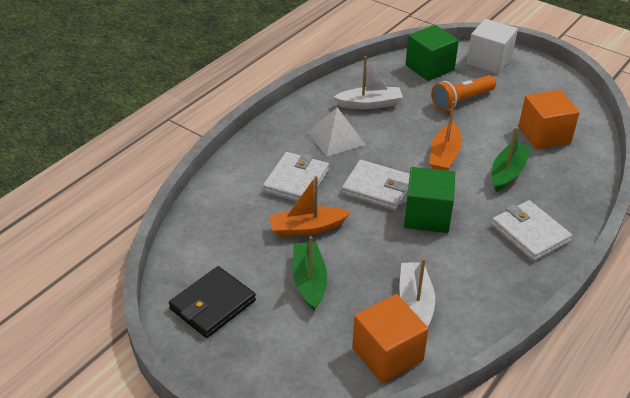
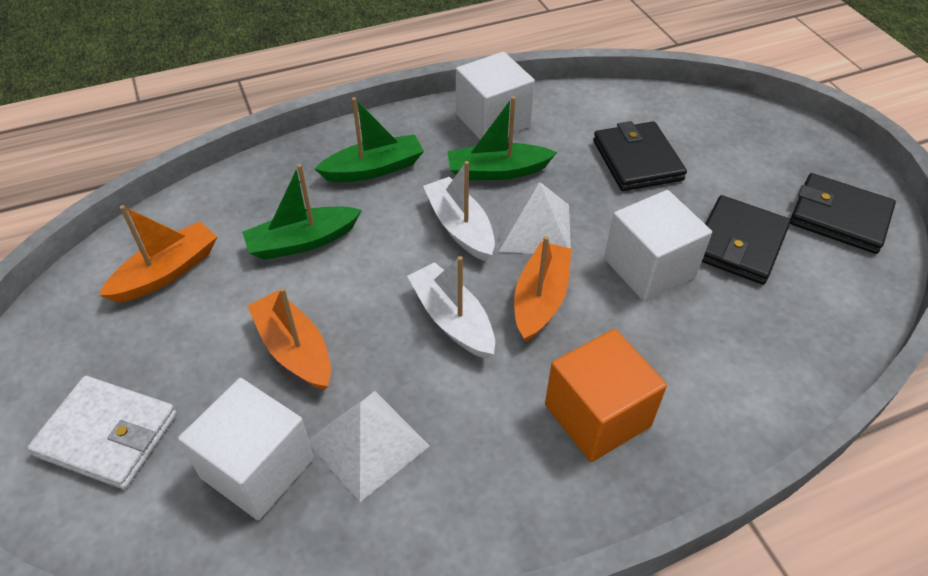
black wallet: [169,266,256,338] = 1 -> [593,121,687,191] [702,195,791,285] [790,173,896,254] = 3
green boat: [292,236,327,311] [492,127,531,192] = 2 -> [242,164,362,260] [315,97,424,182] [447,96,557,180] = 3
green cube: [404,167,455,233] [405,25,459,81] = 2 -> none = 0
orange boat: [269,176,350,237] [430,101,462,170] = 2 -> [99,205,217,303] [247,287,331,390] [514,236,572,342] = 3
orange cube: [352,294,429,383] [519,90,580,149] = 2 -> [545,329,667,462] = 1
orange flashlight: [431,75,496,111] = 1 -> none = 0
white cube: [467,19,518,74] = 1 -> [178,378,314,520] [456,52,535,140] [604,190,712,302] = 3
white pyramid: [307,107,366,157] = 1 -> [309,391,430,502] [499,182,571,254] = 2
white wallet: [263,152,329,202] [342,160,410,210] [491,200,572,261] = 3 -> [27,376,177,489] = 1

